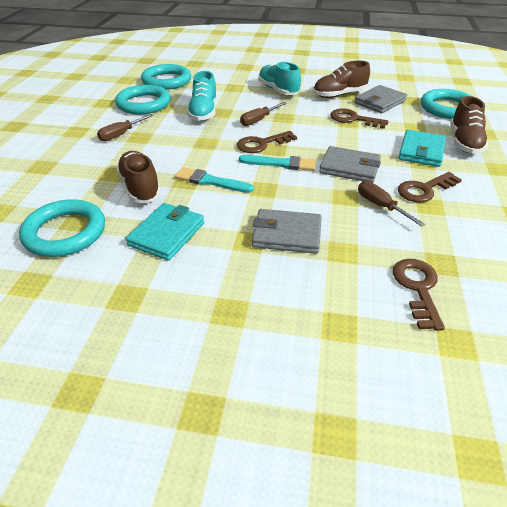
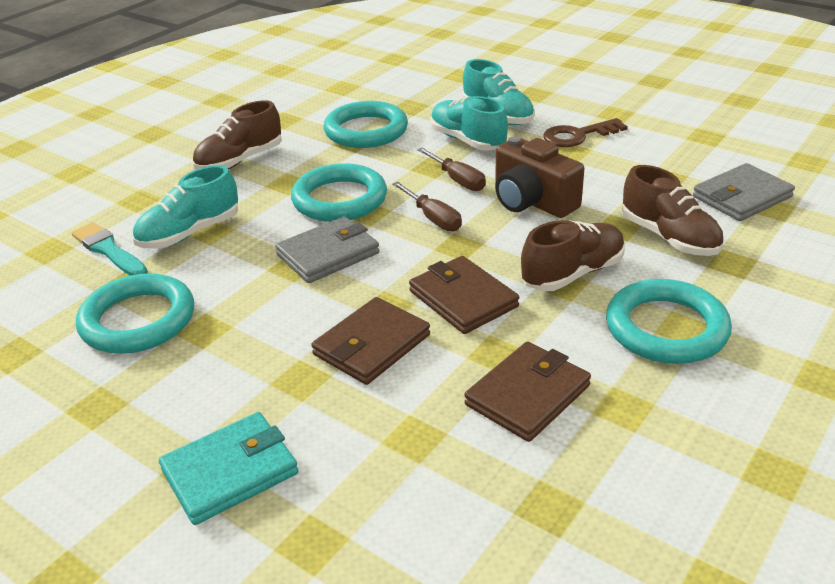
brown camera: none = 0 -> [495,136,584,218] = 1
brown key: [237,131,297,153] [330,109,389,129] [393,259,445,331] [398,172,462,203] = 4 -> [543,118,628,147] = 1
brown screwdriver: [97,114,154,141] [240,102,287,126] [358,181,425,227] = 3 -> [392,181,462,232] [417,148,486,191] = 2
brown wallet: none = 0 -> [311,297,430,385] [409,256,519,334] [464,341,591,442] = 3
grey wallet: [252,209,322,254] [319,146,381,183] [354,85,407,113] = 3 -> [275,216,380,283] [693,163,795,221] = 2
turquoise brush: [175,167,254,193] [239,155,316,171] = 2 -> [72,222,148,275] = 1
turquoise shoe: [187,71,217,121] [258,61,301,95] = 2 -> [133,165,238,249] [430,96,508,151] [463,59,535,125] = 3
turquoise wallet: [126,203,204,261] [398,130,446,167] = 2 -> [159,412,299,525] = 1

